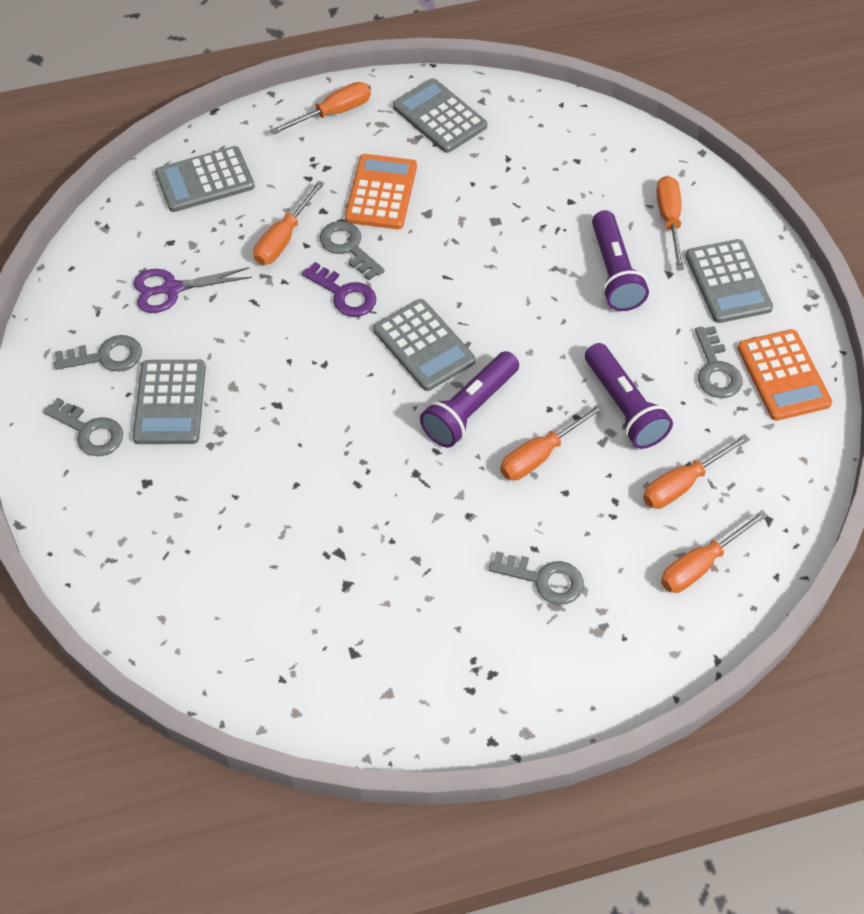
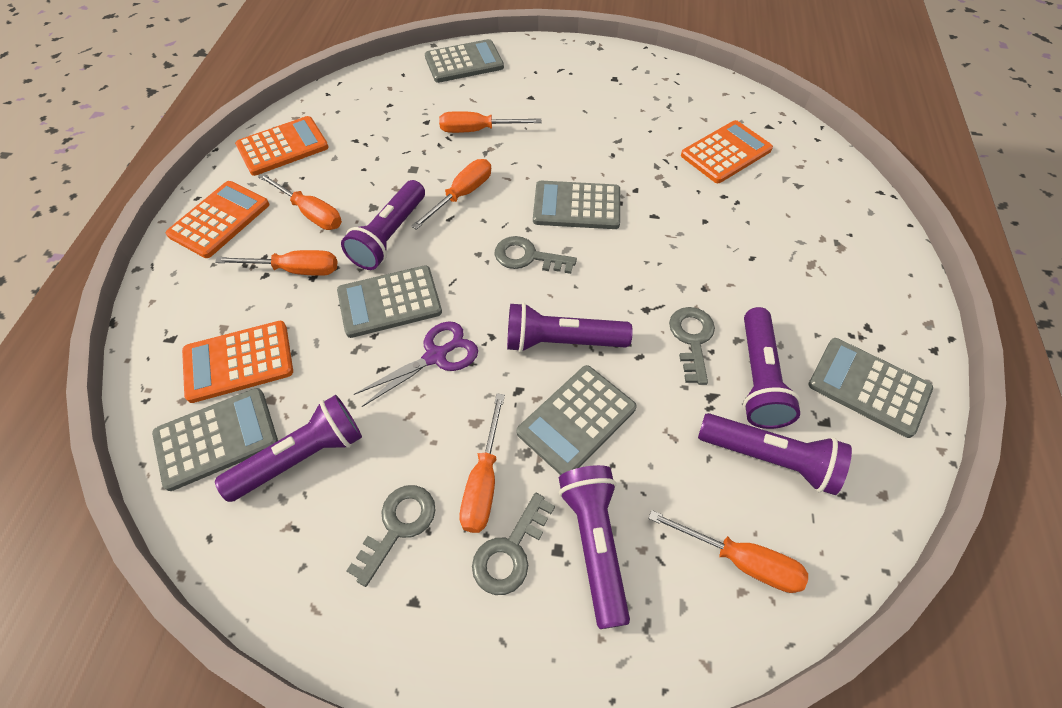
grey calculator: [133,360,206,444] [155,146,255,212] [373,299,476,391] [393,78,487,153] [685,239,773,323] = 5 -> [152,388,278,491] [337,265,442,338] [425,39,504,83] [517,365,637,475] [533,181,620,229] [809,338,933,438] = 6
grey key: [44,398,123,456] [54,335,142,371] [320,221,385,280] [489,551,584,605] [695,326,742,398] = 5 -> [346,485,436,587] [472,493,555,595] [494,236,577,274] [669,307,715,385] = 4
orange calculator: [345,154,417,229] [737,329,832,421] = 2 -> [166,181,269,258] [182,321,293,403] [235,116,328,176] [681,120,773,183] = 4
purple flashlight: [420,351,519,448] [585,343,673,449] [592,210,649,311] = 3 -> [215,395,362,502] [341,180,425,270] [507,303,633,352] [559,465,630,629] [698,413,852,495] [743,307,800,429] = 6
purple key: [302,262,376,317] = 1 -> none = 0

